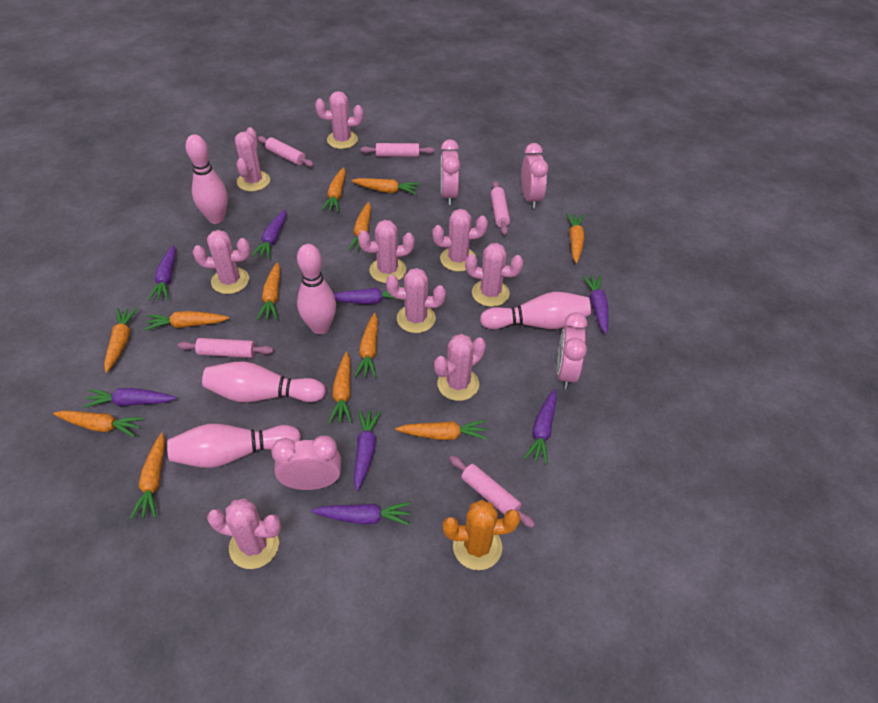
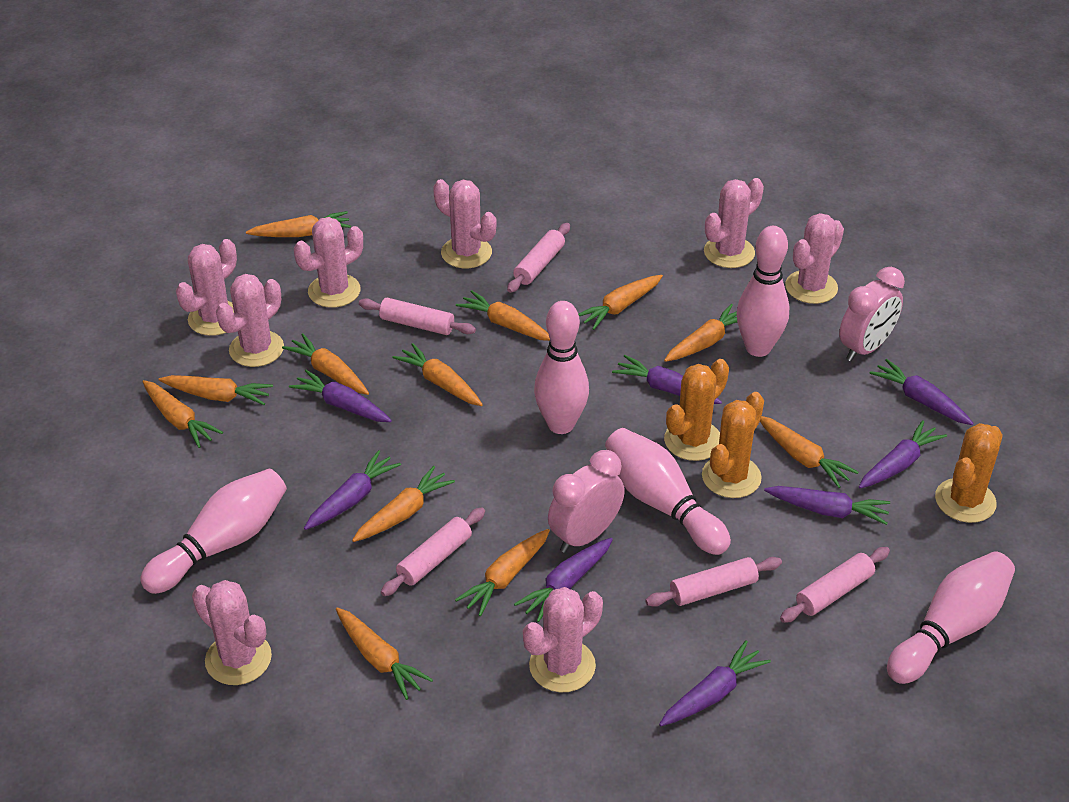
orange cactus: [443,500,520,570] = 1 -> [664,359,729,461] [702,392,764,498] [935,423,1003,523] = 3
pink cactus: [193,230,250,294] [207,498,281,569] [235,127,270,191] [315,91,363,149] [358,220,414,283] [386,268,446,333] [432,209,488,272] [434,334,486,401] [465,243,523,307] = 9 -> [176,239,237,336] [192,580,272,685] [216,274,284,367] [294,217,363,308] [433,179,497,268] [523,587,603,693] [704,178,764,268] [785,213,844,304] = 8
pink clock: [271,435,341,490] [440,139,460,205] [521,143,548,209] [557,312,587,389] = 4 -> [548,450,625,553] [839,267,905,361] = 2

